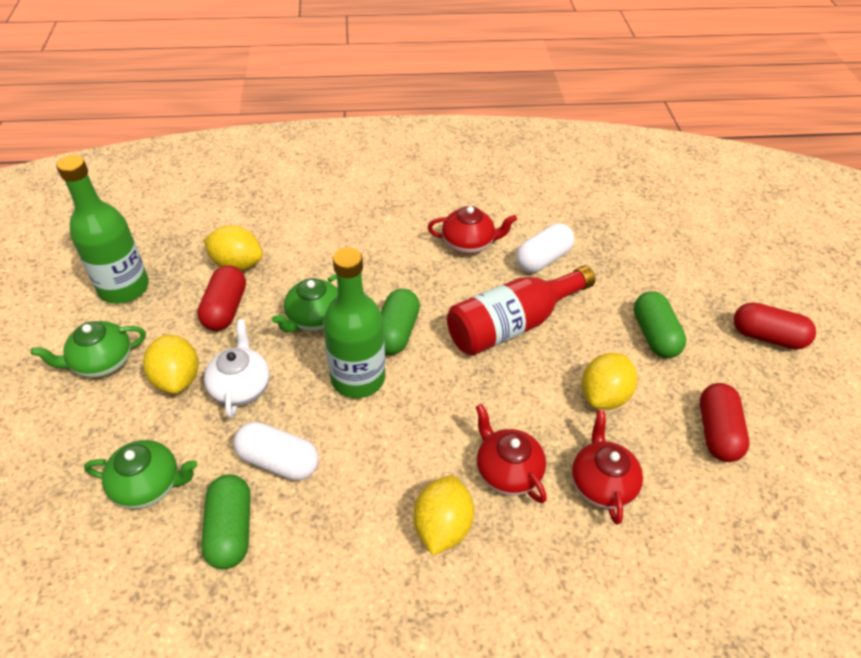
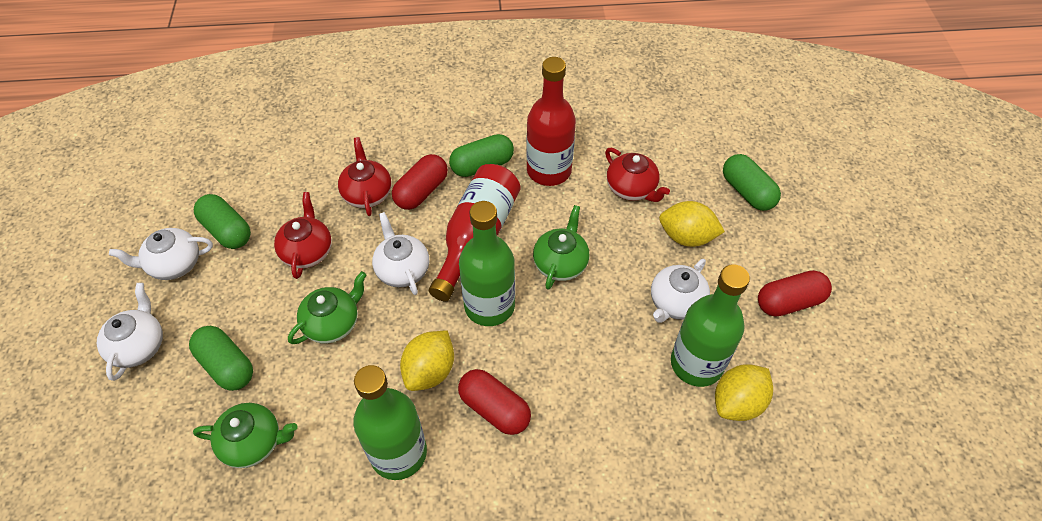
green bottle: [56,155,149,304] [323,247,385,398] = 2 -> [353,365,427,480] [459,201,515,326] [671,264,750,387] = 3
green capsule: [201,475,251,570] [381,289,420,355] [634,291,686,358] = 3 -> [189,326,253,391] [194,194,251,249] [449,134,514,177] [723,154,781,211] = 4
red bottle: [447,266,596,356] = 1 -> [429,164,520,301] [526,57,576,186] = 2
white capsule: [233,422,319,481] [516,223,574,273] = 2 -> none = 0
white teapot: [204,319,270,418] = 1 -> [97,283,163,381] [109,228,213,280] [372,212,429,295] [651,259,710,323] = 4
yellow lemon: [143,335,199,394] [203,225,263,271] [413,475,474,556] [582,353,637,410] = 4 -> [400,330,454,391] [659,201,725,247] [715,364,773,421] = 3

